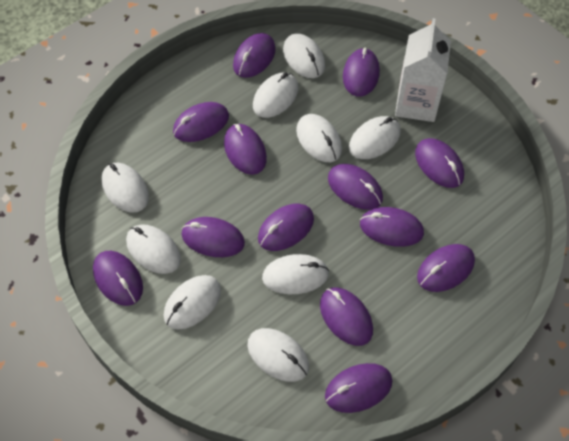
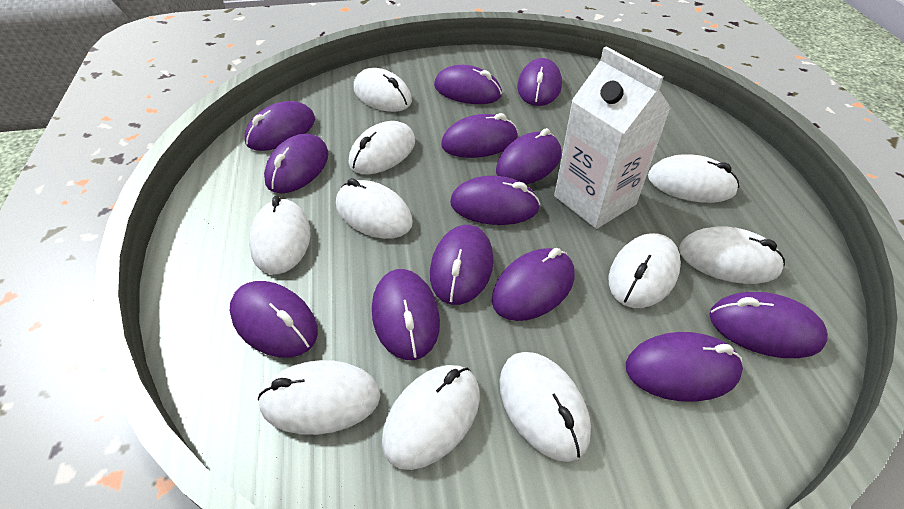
white mouse: [101,163,149,212] [126,225,181,274] [164,275,221,330] [247,328,309,382] [253,72,298,118] [262,254,329,294] [283,33,325,78] [296,114,342,162] [349,116,401,159] = 9 -> [249,196,311,274] [258,360,381,435] [336,178,413,239] [349,121,415,174] [354,68,412,112] [382,365,480,470] [499,352,591,462] [609,233,681,308] [648,154,739,203] [679,226,785,284] = 10

